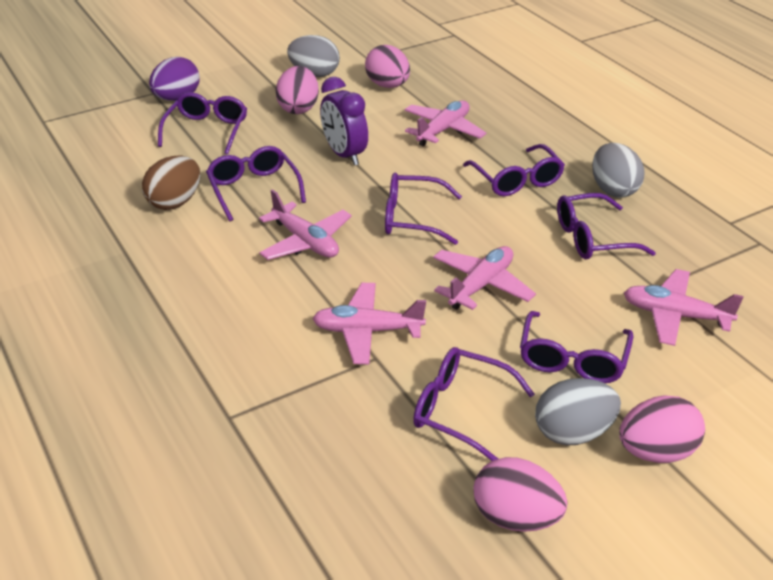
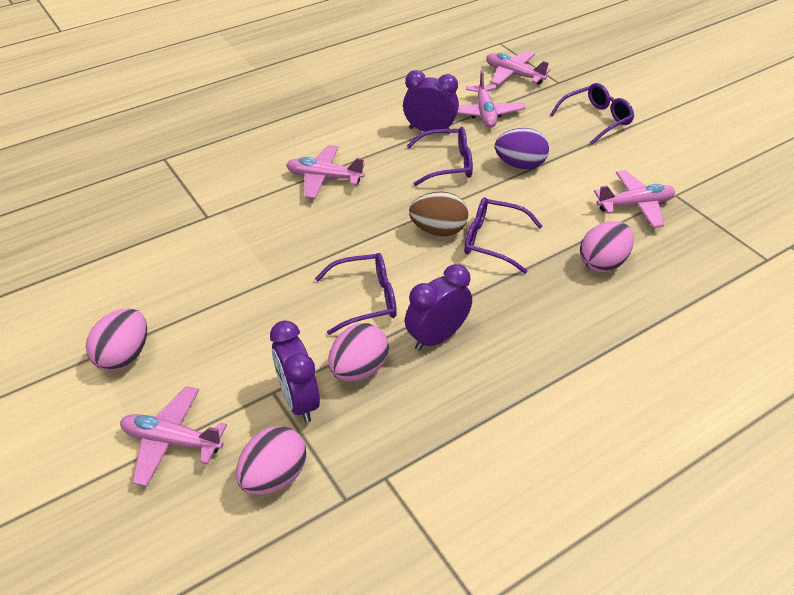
grey egg: [287,35,340,77] [535,378,621,445] [592,143,645,198] = 3 -> none = 0
purple clock: [320,77,368,165] = 1 -> [270,321,320,423] [403,70,459,134] [405,264,472,351] = 3
purple glasses: [158,92,247,155] [206,146,306,221] [385,173,462,245] [413,347,534,461] [463,144,565,196] [520,311,633,383] [557,193,656,259] = 7 -> [315,253,397,335] [407,127,473,186] [464,197,543,274] [550,83,634,145] = 4

